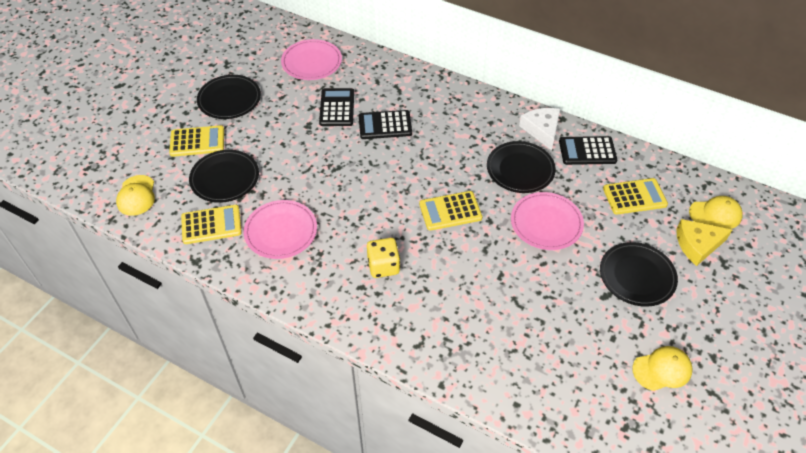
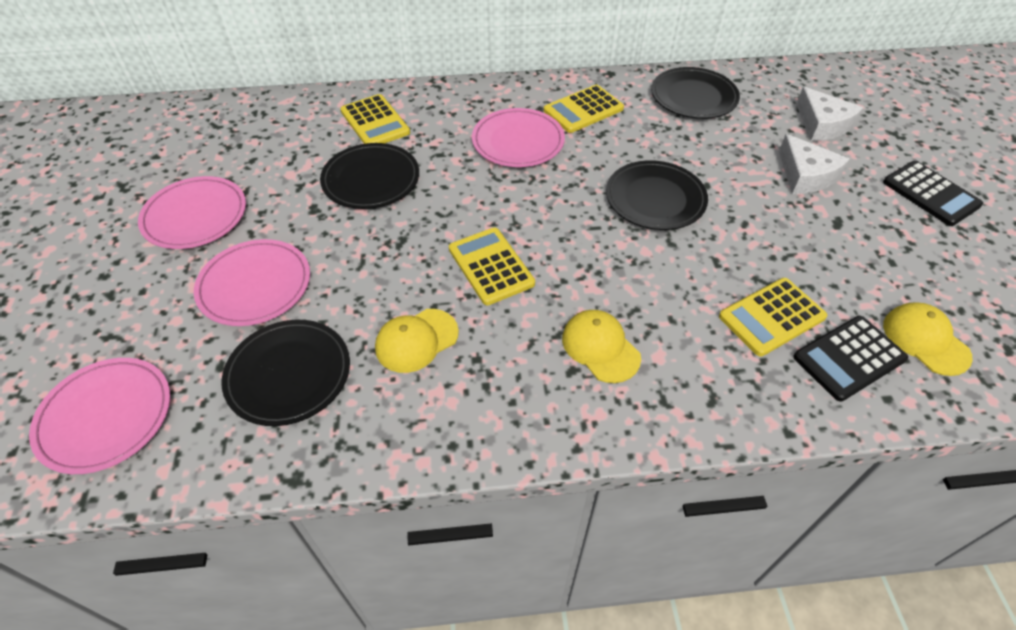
black calculator: [319,88,354,126] [359,110,412,139] [559,136,617,165] = 3 -> [793,316,908,402] [883,161,983,226] = 2
pink plate: [244,200,317,259] [281,39,342,80] [511,192,584,250] = 3 -> [29,358,170,474] [138,176,246,249] [194,239,310,326] [472,108,565,167] = 4
white cheese: [519,108,560,150] = 1 -> [779,134,849,194] [796,86,863,141] = 2
yellow cheese: [676,219,732,266] = 1 -> none = 0
yellow dice: [367,238,400,278] = 1 -> none = 0

